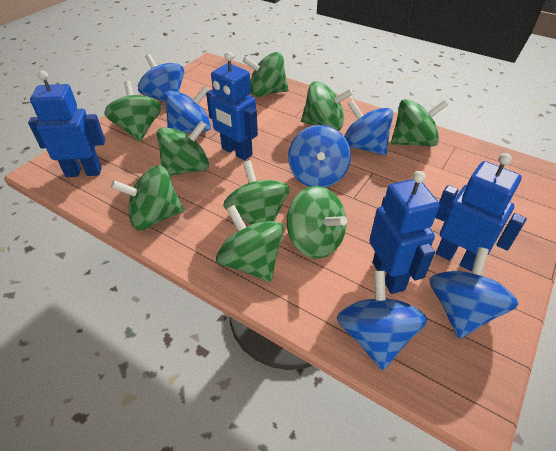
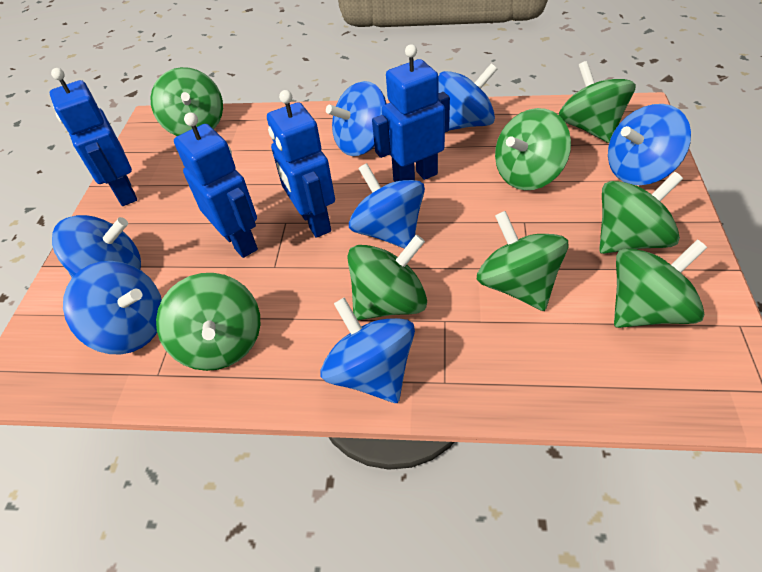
blue spinning top: [138,54,184,102] [164,86,211,134] [288,125,351,188] [337,271,427,370] [344,100,393,156] [429,247,518,339] = 6 -> [52,215,141,277] [63,261,162,354] [320,297,415,403] [326,81,387,156] [349,163,425,249] [438,63,497,130] [608,104,691,185] = 7
green spinning top: [104,81,161,141] [111,165,184,230] [157,121,209,176] [216,205,284,282] [223,160,290,225] [243,52,288,97] [287,186,347,258] [301,81,353,131] [391,99,448,147] = 9 -> [150,67,223,136] [156,273,260,371] [347,235,427,320] [477,211,569,311] [495,108,571,190] [559,61,636,143] [599,172,683,254] [614,240,707,328] = 8

